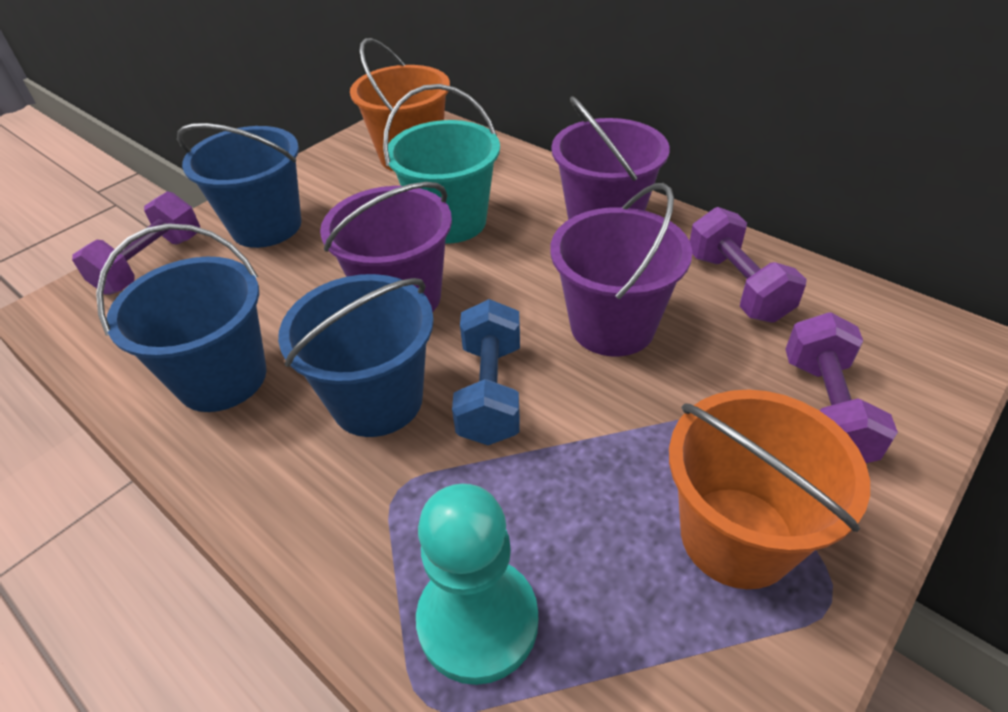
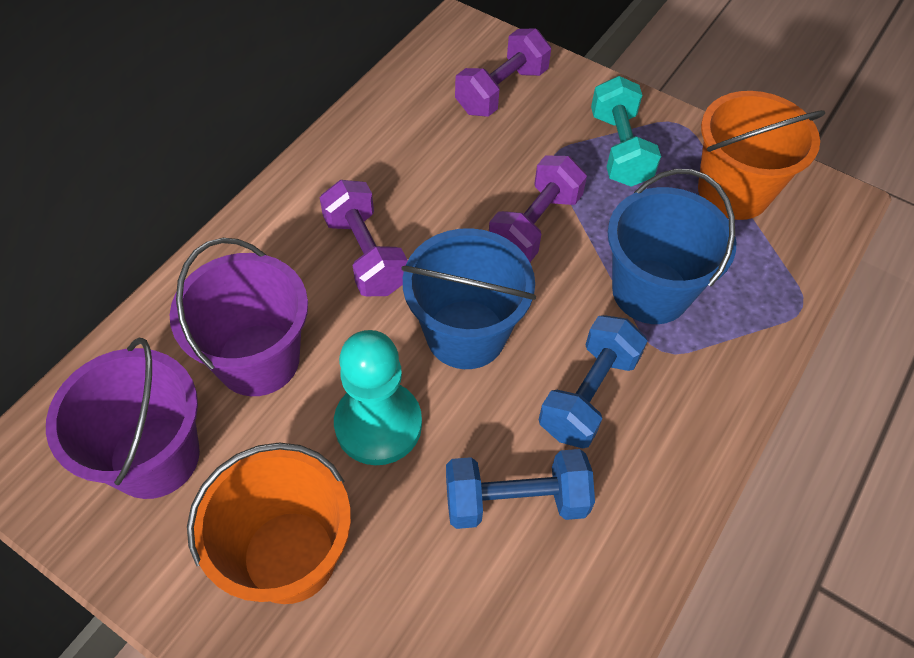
blue bucket: [96,223,266,412] [177,123,302,248] [278,274,434,437] = 3 -> [401,228,536,369] [608,169,736,324] = 2
blue dumbbell: [452,299,520,445] = 1 -> [446,449,595,529] [539,315,647,448] = 2
purple bucket: [320,182,452,312] [550,183,692,356] [551,96,670,220] = 3 -> [46,338,200,499] [170,238,308,396] = 2
turquoise bucket: [383,84,500,243] = 1 -> none = 0
turquoise dumbbell: none = 0 -> [591,76,661,187] = 1

